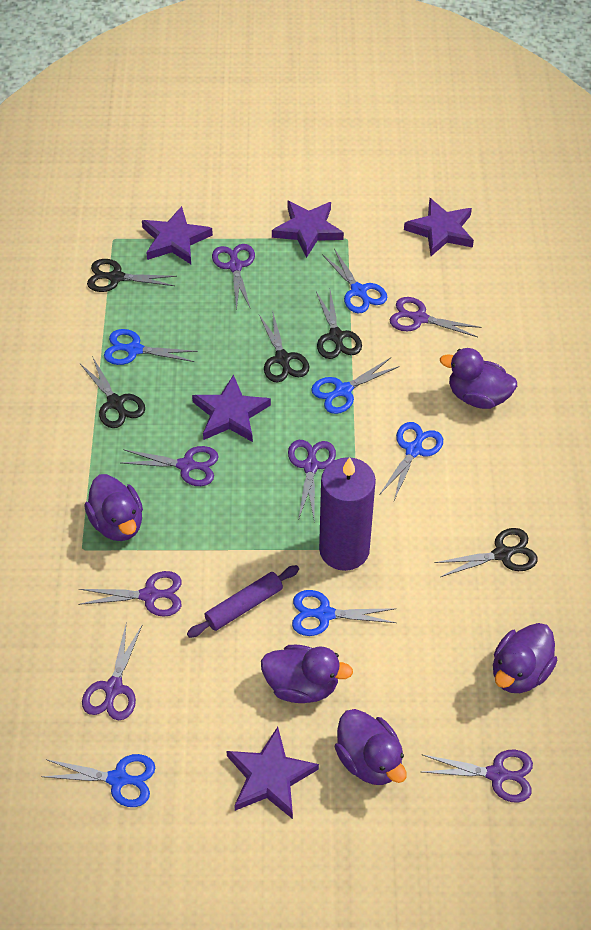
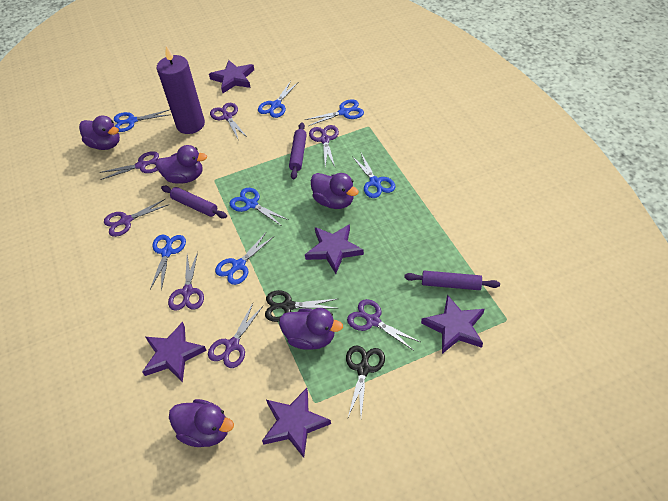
black scissors: [79,356,145,428] [87,259,177,292] [259,310,309,382] [316,291,362,359] [435,528,538,577] = 5 -> [265,290,339,322] [346,345,385,417] = 2
blue scissors: [41,754,155,807] [104,329,197,365] [292,590,396,636] [311,358,400,414] [322,249,387,313] [379,422,443,500] = 6 -> [114,110,171,132] [150,235,186,291] [215,233,273,285] [230,188,289,226] [258,81,298,118] [305,99,364,126] [352,153,395,198] = 7
purple rolling pin: [187,565,299,638] = 1 -> [161,186,227,219] [289,122,307,179] [404,271,500,290] = 3

